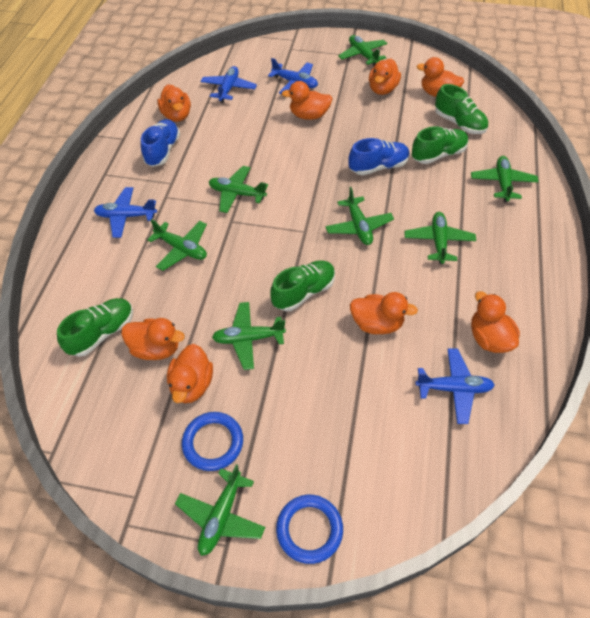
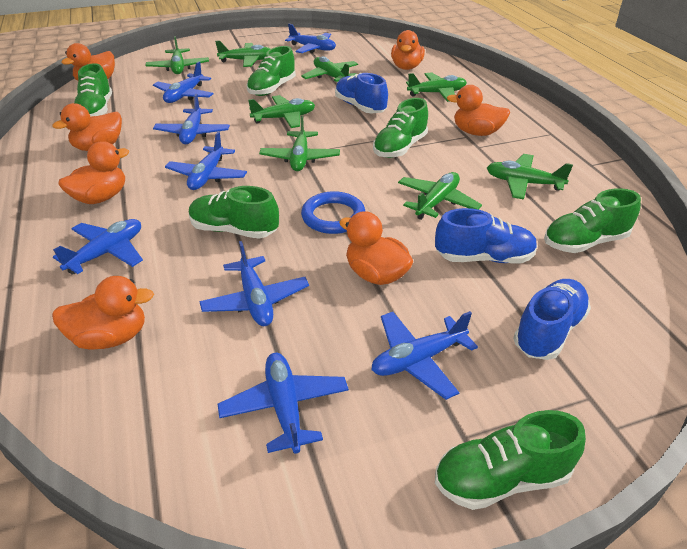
blue plane: [94,187,157,238] [201,66,257,103] [268,58,318,94] [415,348,495,424] = 4 -> [53,219,143,274] [153,61,214,103] [153,94,230,144] [165,132,247,190] [199,241,309,326] [218,353,349,454] [285,24,336,53] [371,311,478,400] = 8
blue ring: [182,412,243,471] [276,495,343,564] = 2 -> [301,191,365,234] = 1
blue shoe: [141,119,180,167] [349,138,410,175] = 2 -> [335,73,388,114] [435,208,538,263] [513,279,591,360] = 3
green shoe: [57,298,133,357] [270,260,335,311] [412,126,468,164] [435,84,488,134] = 4 -> [74,63,112,117] [189,186,279,239] [246,46,296,96] [373,98,428,158] [435,410,586,510] [544,188,641,253] = 6
orange duck: [121,318,185,360] [157,84,191,122] [167,344,213,403] [281,81,333,120] [350,292,418,334] [369,59,401,95] [417,57,464,97] [471,291,520,353] = 8 -> [52,103,122,151] [52,276,154,350] [59,141,129,204] [61,43,115,81] [339,211,413,285] [391,30,425,70] [447,85,510,136] = 7

